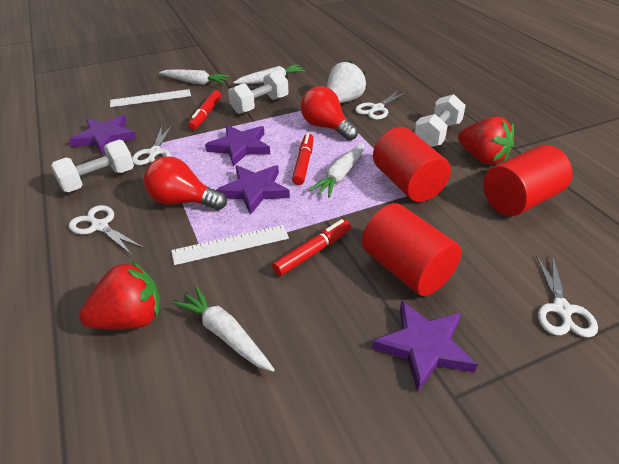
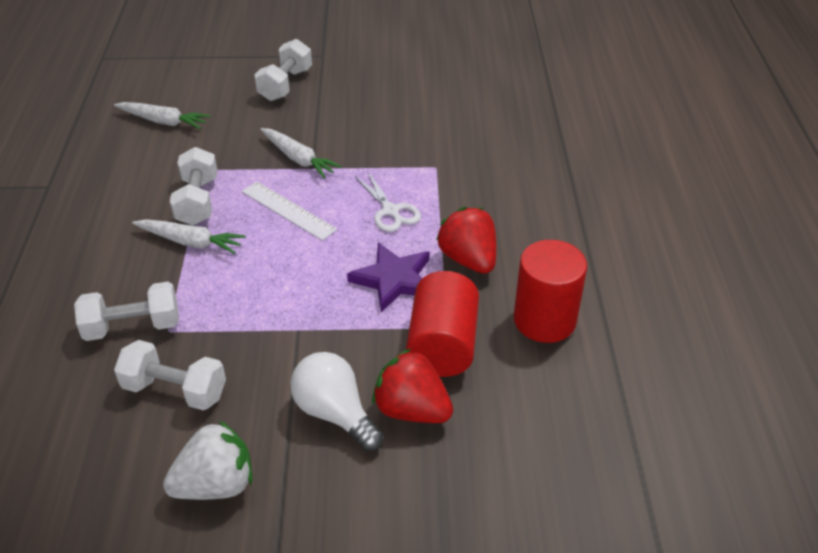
purple star: [69,115,137,155] [205,125,270,166] [216,165,290,215] [372,301,478,393] = 4 -> [347,243,429,312] = 1
red cylinder: [362,203,462,296] [373,127,451,202] [483,145,573,216] = 3 -> [406,271,479,377] [514,240,587,343] = 2
red light bulb: [144,156,227,210] [300,86,358,141] = 2 -> none = 0
red marker: [188,90,221,130] [272,219,351,276] [292,133,313,185] = 3 -> none = 0
white carrot: [159,69,230,85] [172,286,275,372] [233,64,306,84] [309,144,364,198] = 4 -> [114,102,210,129] [132,219,246,254] [260,128,342,178] = 3
white dumbbell: [51,139,134,192] [228,70,289,114] [414,94,466,147] = 3 -> [74,282,179,341] [114,340,226,410] [170,147,217,226] [255,39,312,101] = 4
white light bulb: none = 0 -> [291,352,383,451] = 1
white ruler: [110,89,191,107] [171,225,289,265] = 2 -> [242,181,337,241] = 1
white scissors: [69,205,144,255] [132,124,173,165] [355,90,408,120] [536,255,598,338] = 4 -> [355,171,421,232] = 1

